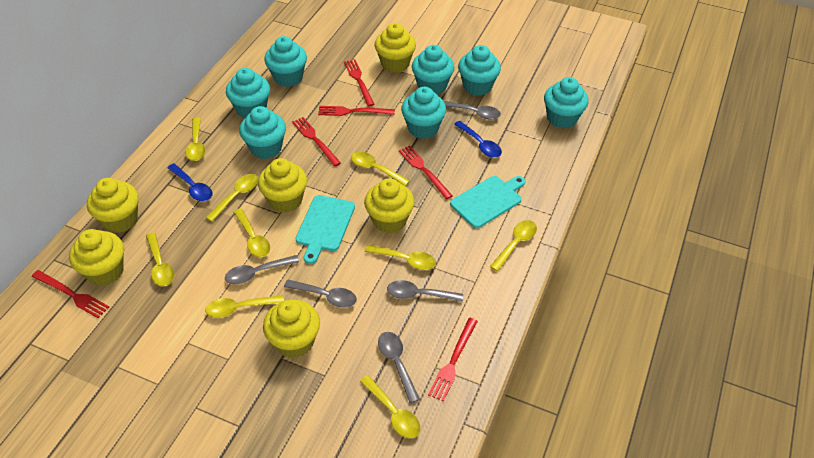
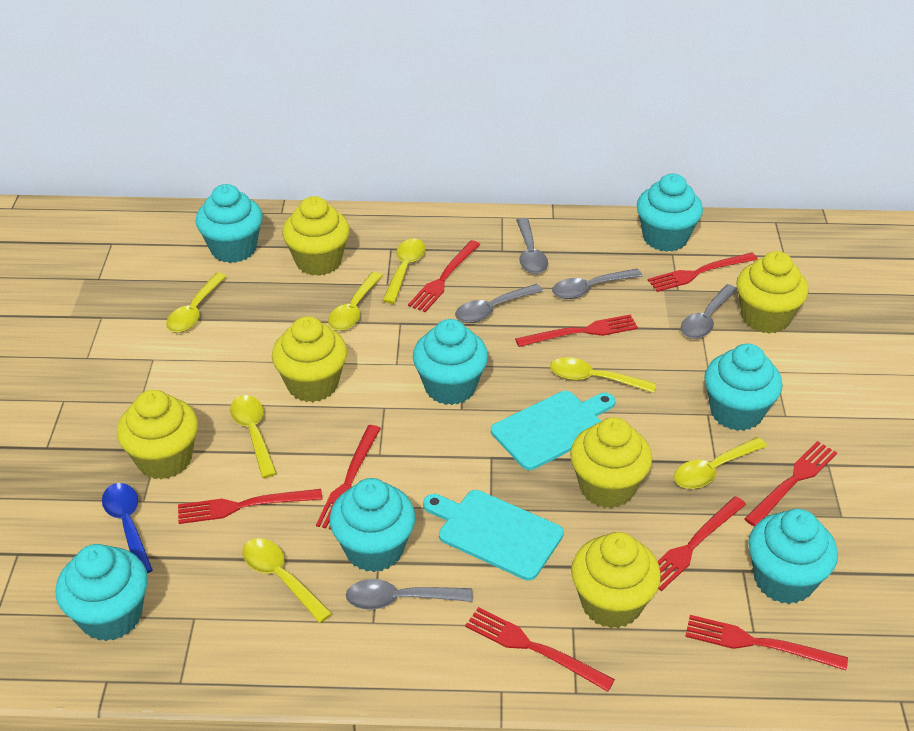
blue spoon: [167,163,212,201] [454,121,502,158] = 2 -> [102,483,153,573] = 1
red fork: [32,270,109,318] [292,117,341,167] [318,106,395,116] [344,59,375,106] [399,146,453,199] [428,318,478,402] = 6 -> [178,489,322,524] [316,425,381,530] [408,240,480,312] [465,607,615,692] [515,314,638,347] [648,253,758,292] [657,496,746,591] [685,615,848,670] [744,441,837,527] = 9
yellow spoon: [146,233,174,286] [186,117,205,161] [205,295,284,318] [206,174,258,222] [234,208,270,257] [351,152,410,186] [360,375,420,438] [365,245,436,270] [490,220,537,271] = 9 -> [166,273,227,333] [230,395,277,478] [242,538,332,623] [328,272,383,331] [382,239,426,304] [550,357,656,393] [674,437,767,489] = 7

